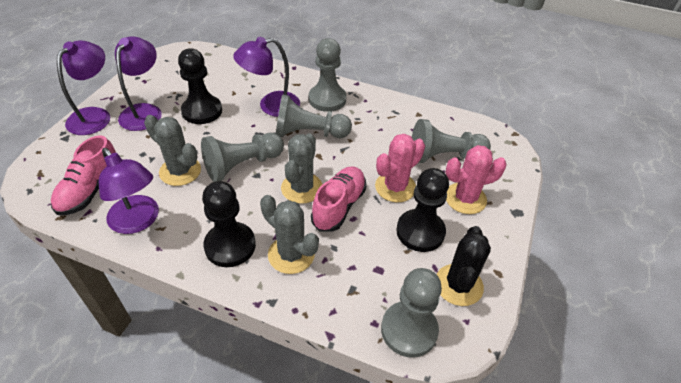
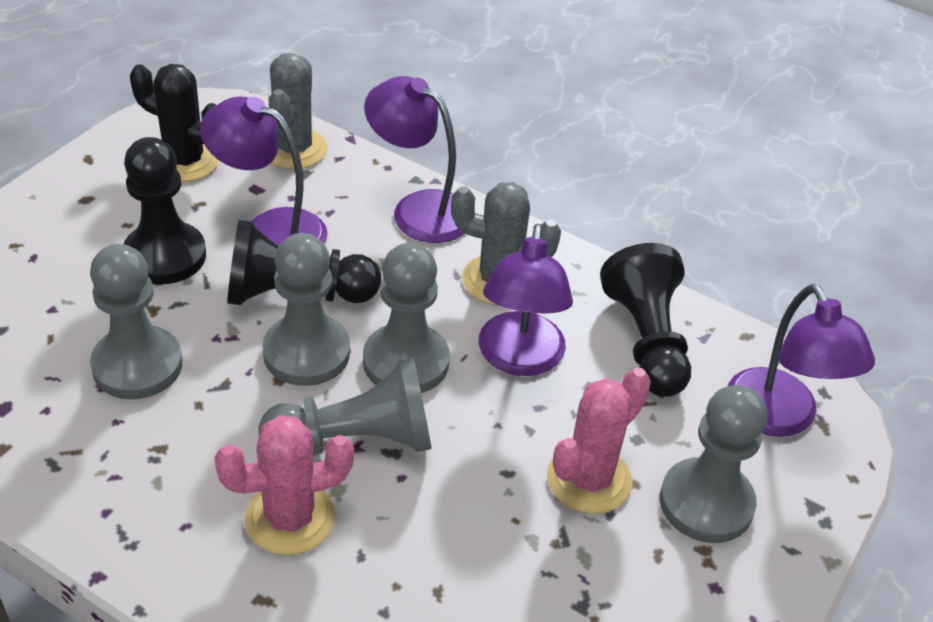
grey cactus: [144,115,201,186] [260,195,319,274] [281,133,323,204] = 3 -> [268,53,328,169] [451,182,561,306] = 2
pink shoe: [51,135,116,215] [311,166,366,232] = 2 -> none = 0

